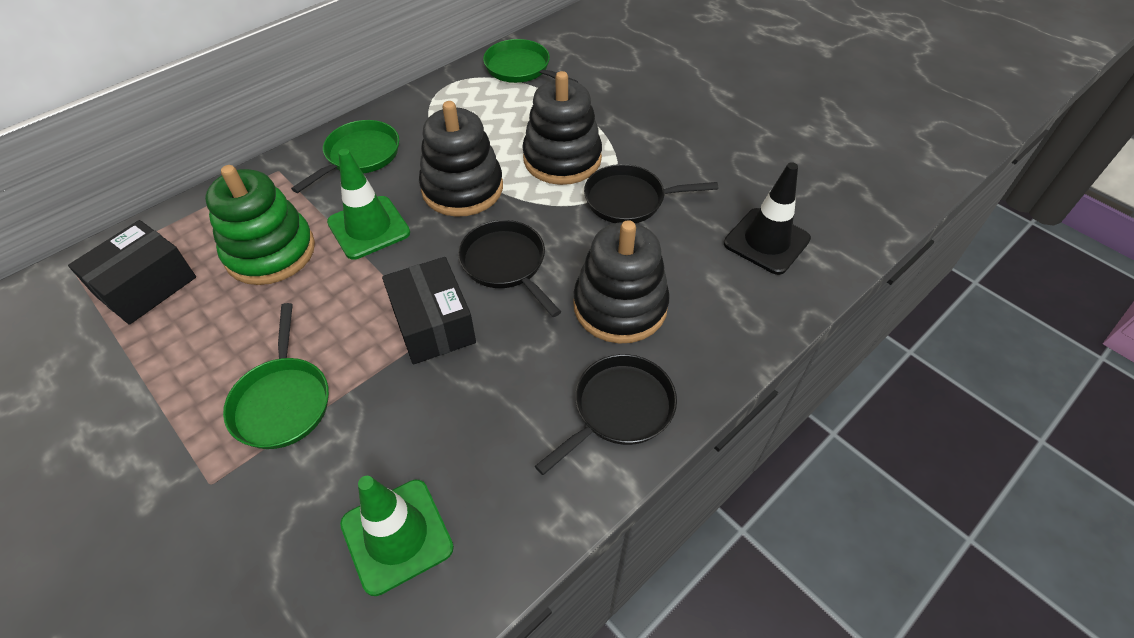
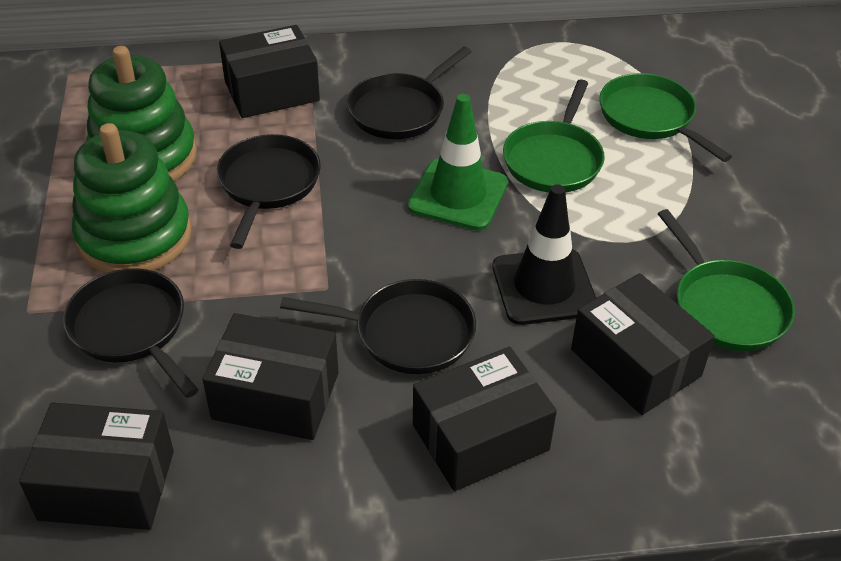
black box: [68,220,196,325] [382,257,476,364] = 2 -> [19,403,174,530] [203,313,339,440] [219,25,320,118] [413,347,557,491] [571,273,715,415] = 5
black pan: [458,220,561,317] [535,354,677,475] [584,164,718,223] = 3 -> [63,268,199,398] [217,134,321,249] [280,279,476,374] [347,47,472,139] = 4
black stacking toy: [419,101,503,217] [522,71,602,185] [573,220,670,344] = 3 -> none = 0
green stacking toy: [205,165,315,285] = 1 -> [72,123,192,273] [86,46,197,181] = 2
green traffic cone: [327,149,410,260] [340,476,454,596] = 2 -> [408,94,508,231] = 1

